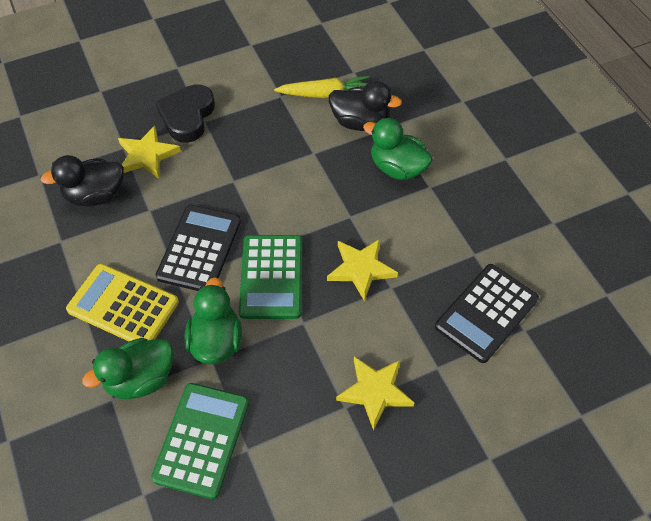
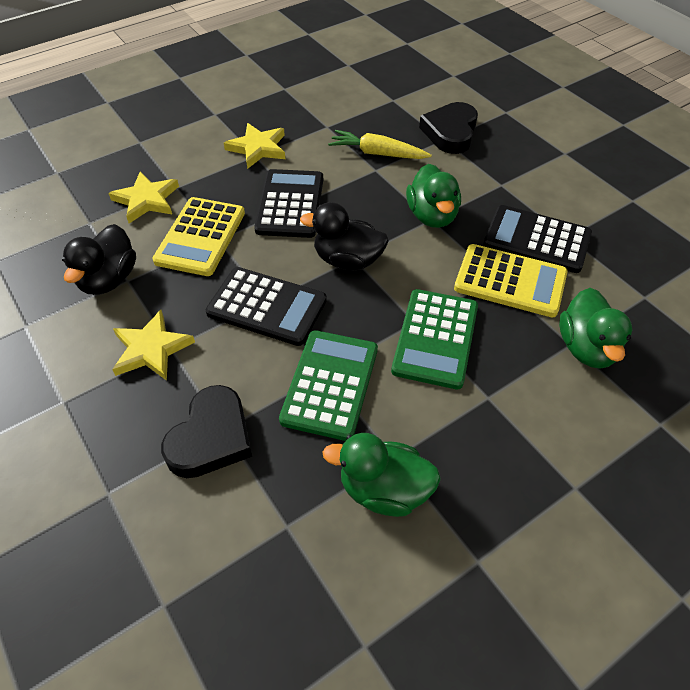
black calculator: [156,205,241,291] [435,264,539,363] = 2 -> [206,267,327,346] [254,169,323,238] [483,205,592,273] = 3
black heart: [155,85,215,143] = 1 -> [161,385,252,478] [419,102,478,154] = 2
yellow calculator: [66,264,179,341] = 1 -> [152,197,245,276] [454,244,568,317] = 2

